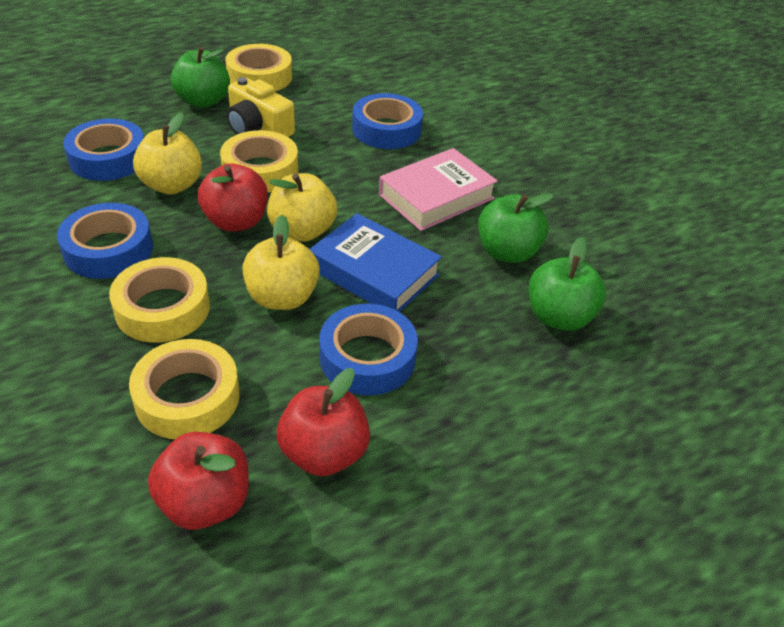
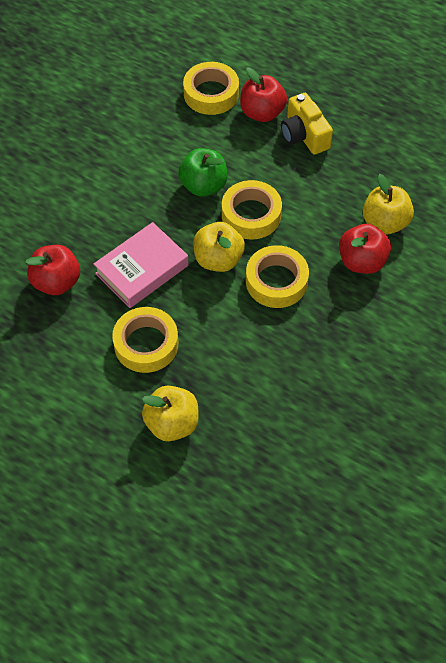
blue book: [310,213,442,312] = 1 -> none = 0
blue tape: [57,203,153,279] [63,119,144,181] [320,304,418,395] [352,93,423,149] = 4 -> none = 0
green apple: [171,47,230,108] [478,193,554,263] [529,237,606,331] = 3 -> [178,148,227,197] = 1

